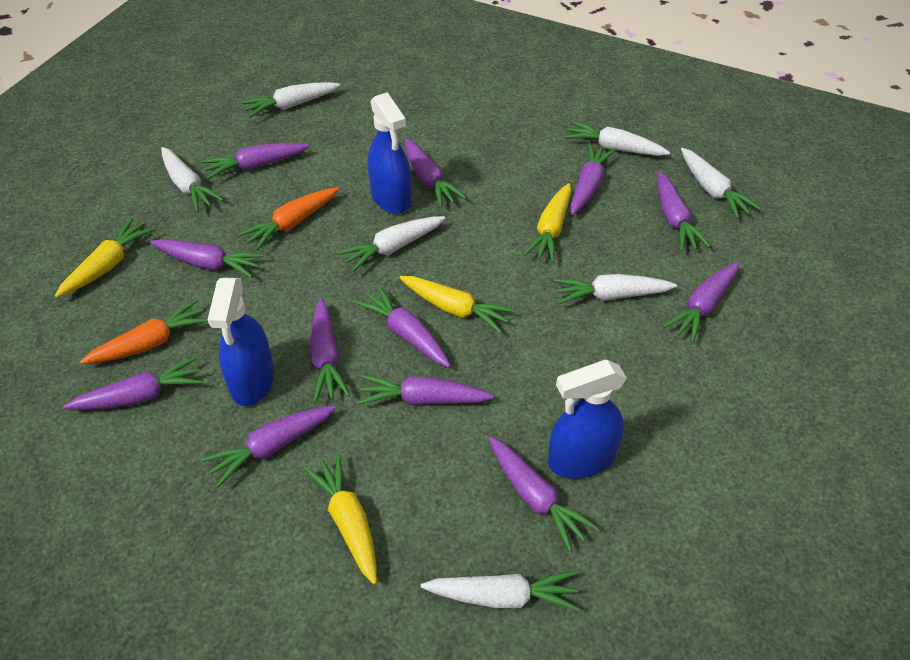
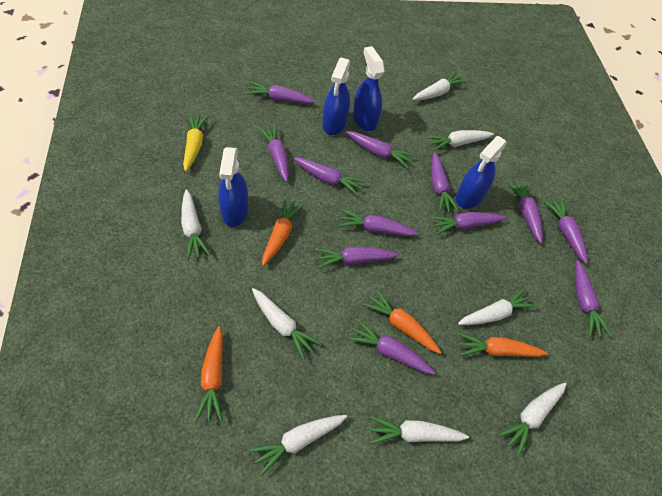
blue spray bottle: [208,278,274,406] [368,92,411,214] [548,360,627,479] = 3 -> [218,147,248,227] [322,58,351,135] [353,46,385,131] [456,136,507,209] = 4
orange carrot: [80,299,208,364] [239,187,339,250] = 2 -> [195,326,223,422] [262,198,304,266] [363,289,441,354] [458,333,548,357] = 4
white carrot: [161,147,224,212] [241,82,341,118] [337,216,446,272] [421,571,580,611] [553,274,677,304] [565,121,670,156] [681,148,761,219] = 7 -> [181,189,210,260] [249,415,347,476] [252,288,322,360] [370,416,469,444] [412,71,468,100] [426,130,494,151] [458,287,537,325] [499,383,566,456] = 8
yellow carrot: [55,218,154,298] [304,453,377,584] [400,276,515,333] [523,183,571,263] = 4 -> [183,113,209,171] = 1

